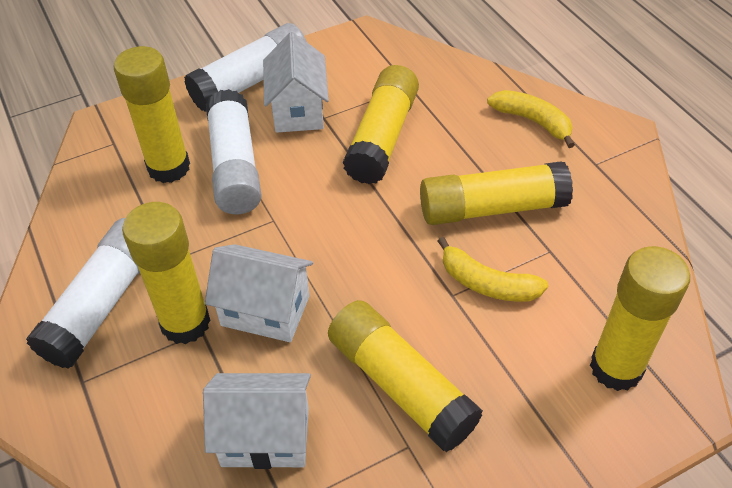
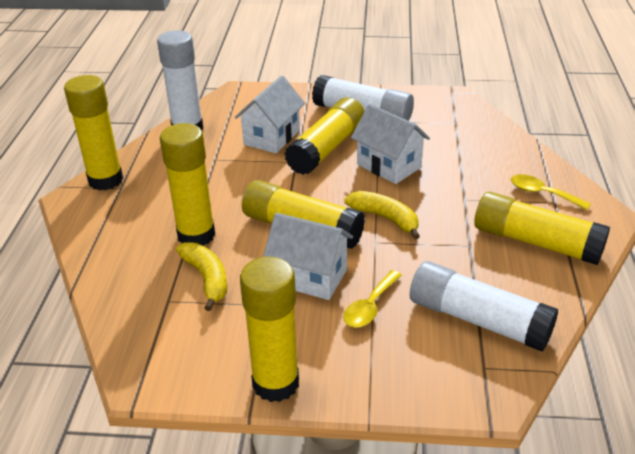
yellow spoon: none = 0 -> [343,270,402,328] [511,174,591,210] = 2

